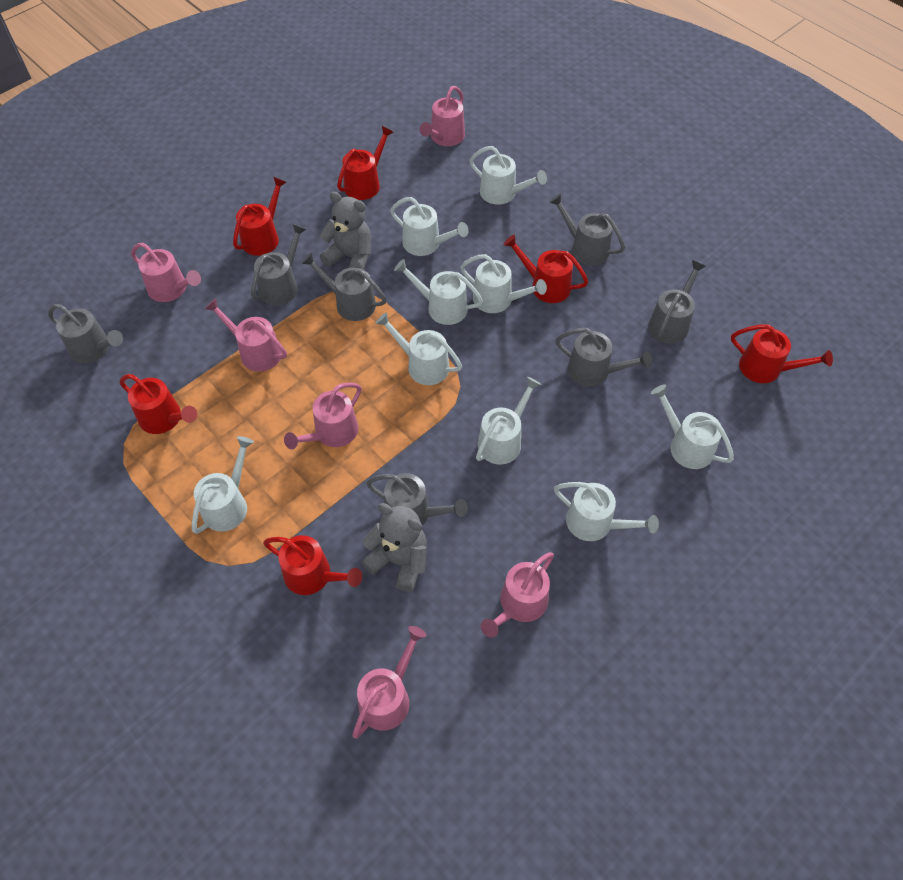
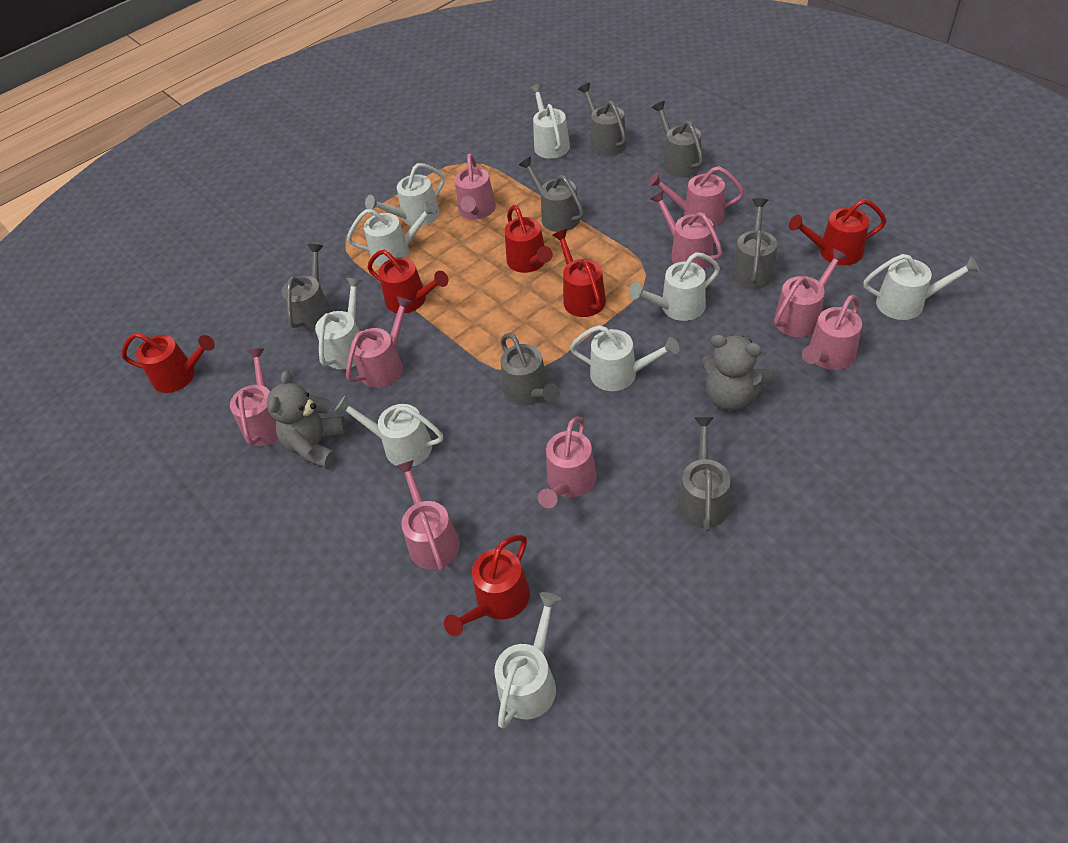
pink watering can: [131,243,201,302] [205,298,287,372] [284,383,361,449] [352,626,426,738] [420,86,465,146] [481,552,554,637] = 6 -> [230,348,279,446] [346,296,412,388] [395,460,460,571] [455,153,496,220] [538,417,597,508] [648,166,744,227] [651,190,723,269] [774,248,848,337] [802,295,862,370] = 9

